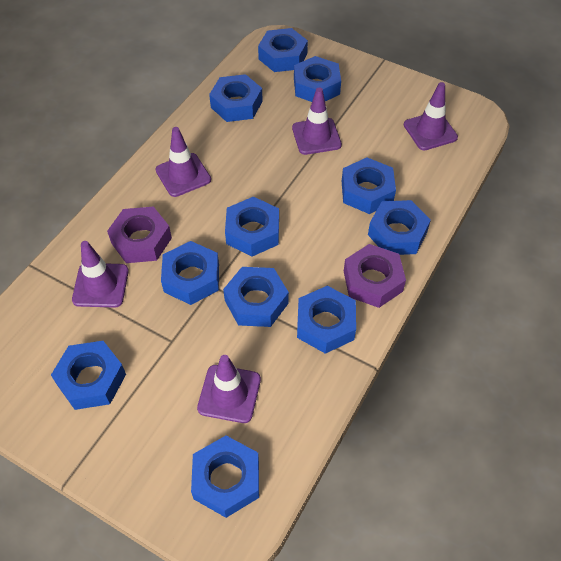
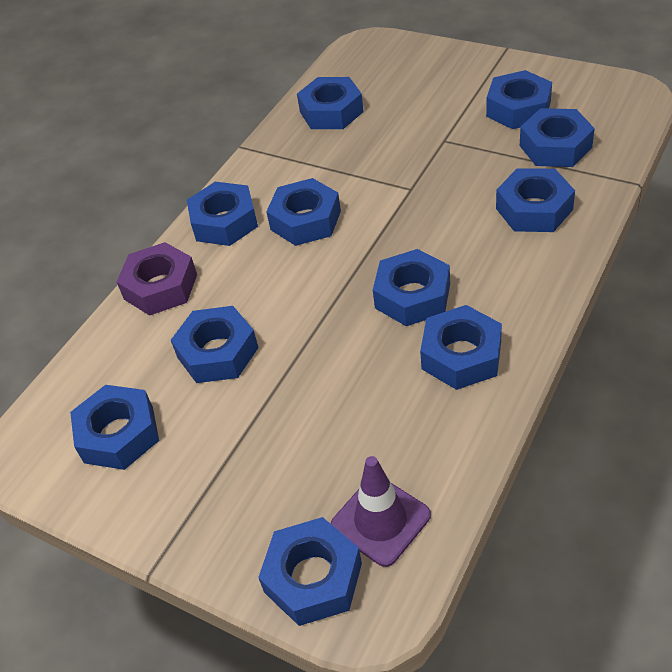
purple nut: [107,207,172,263] [344,244,406,308] = 2 -> [117,242,197,316] = 1
purple traffic cone: [72,241,129,308] [156,127,211,197] [197,355,261,423] [292,87,342,155] [404,82,458,150] = 5 -> [331,456,431,567] = 1

